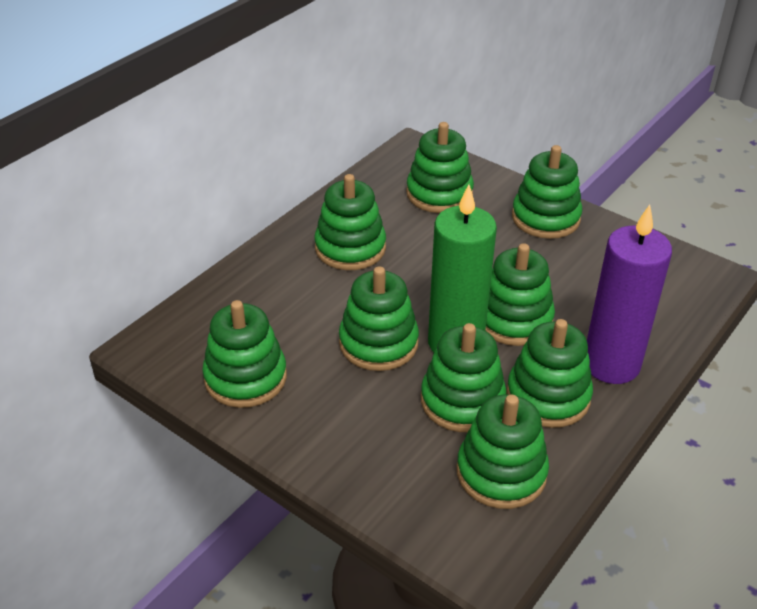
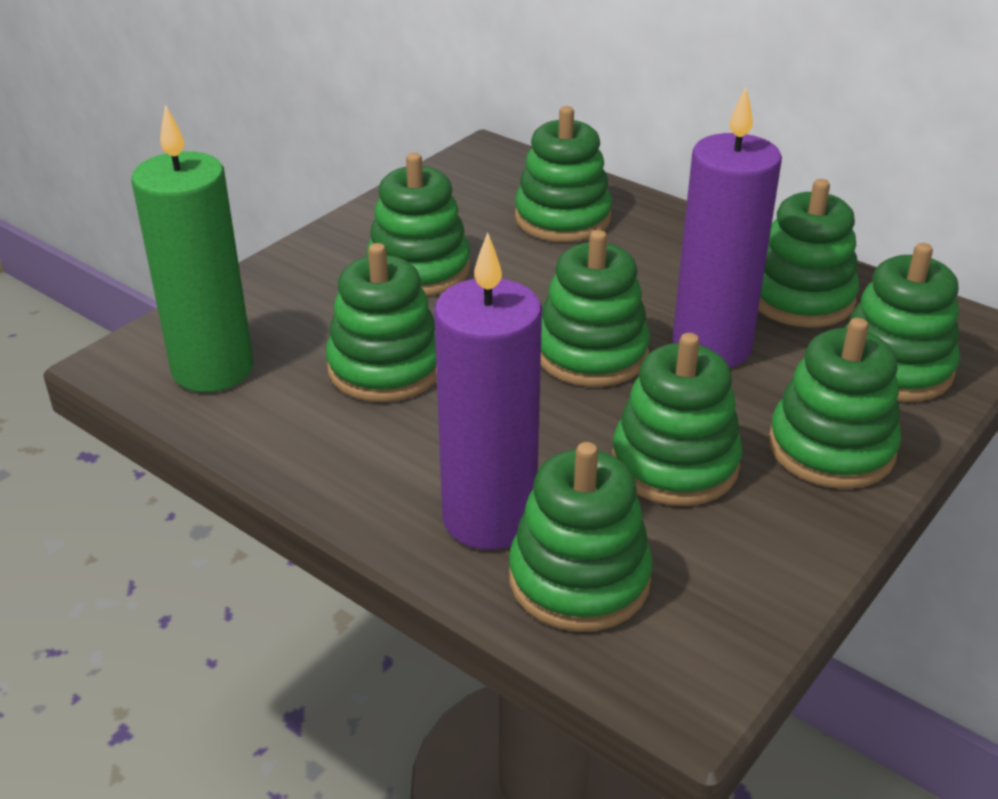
purple candle: [587,205,672,384] = 1 -> [434,232,542,550] [672,87,782,368] = 2

